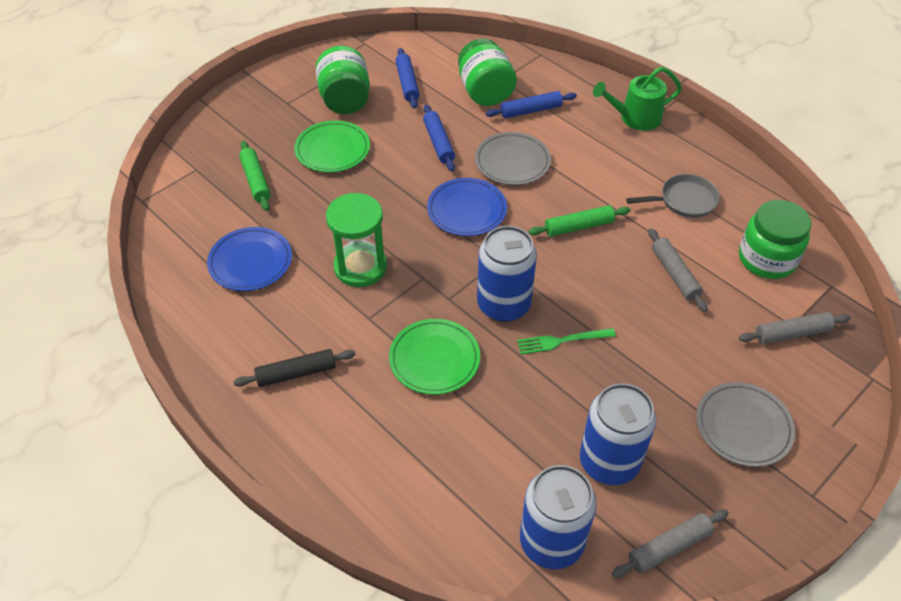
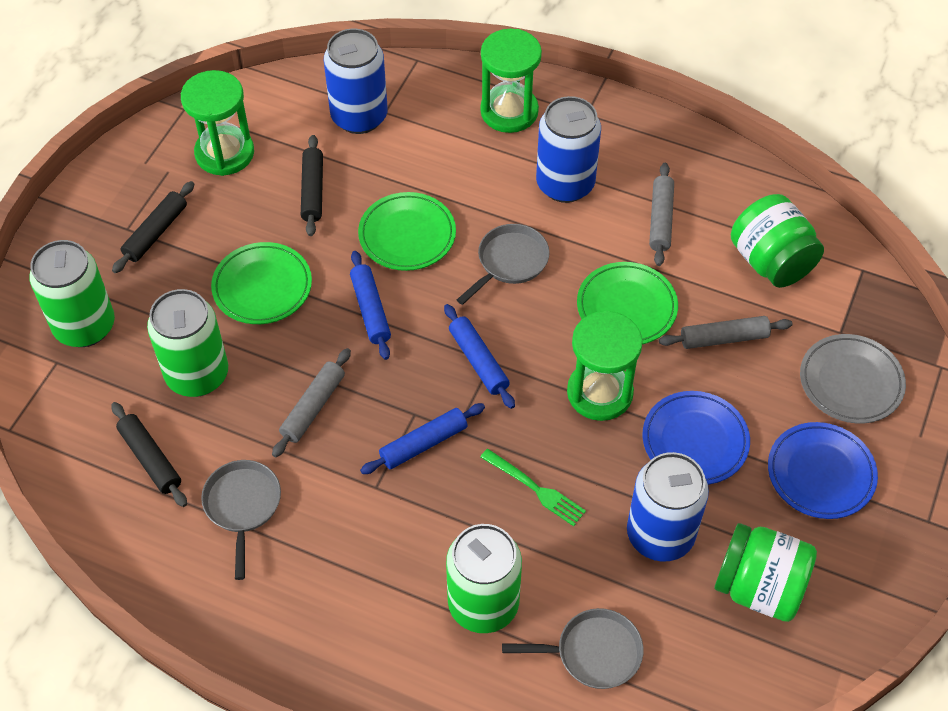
black rolling pin: [233,349,356,387] = 1 -> [111,402,187,507] [112,181,194,273] [301,135,323,236] = 3
green can: none = 0 -> [29,240,115,347] [147,289,228,397] [446,524,522,633] = 3
green hourglass: [326,193,387,287] = 1 -> [181,70,254,176] [480,29,542,133] [567,311,643,421] = 3
green jar: [316,46,370,114] [458,38,517,106] [739,200,811,279] = 3 -> [714,523,817,622] [731,194,824,288] = 2
green plate: [294,121,370,172] [389,319,480,395] = 2 -> [211,242,312,324] [358,192,456,271] [577,262,678,344] = 3
green rolling pin: [239,141,271,211] [529,205,631,237] = 2 -> none = 0
green watering can: [593,67,682,131] = 1 -> none = 0
grey pan: [626,174,720,218] = 1 -> [201,460,281,580] [457,224,550,305] [502,608,643,689] = 3
grey plate: [475,132,551,185] [696,382,795,467] = 2 -> [800,334,906,424] = 1

